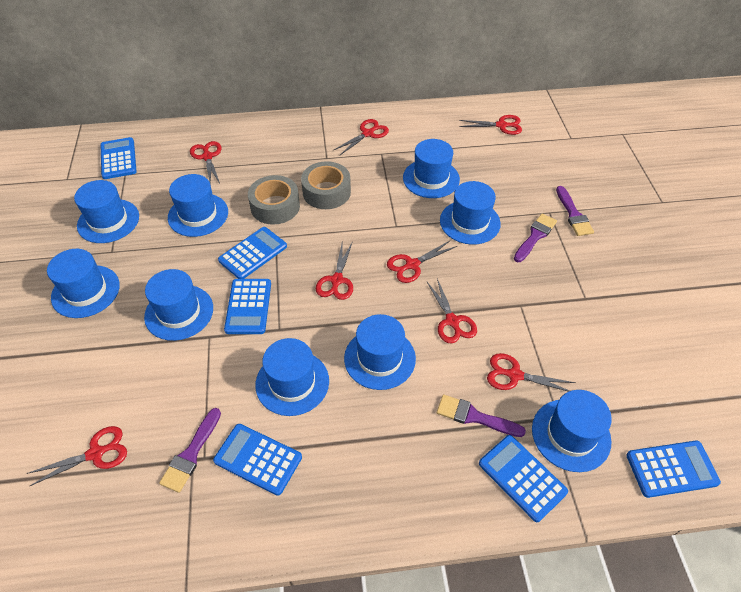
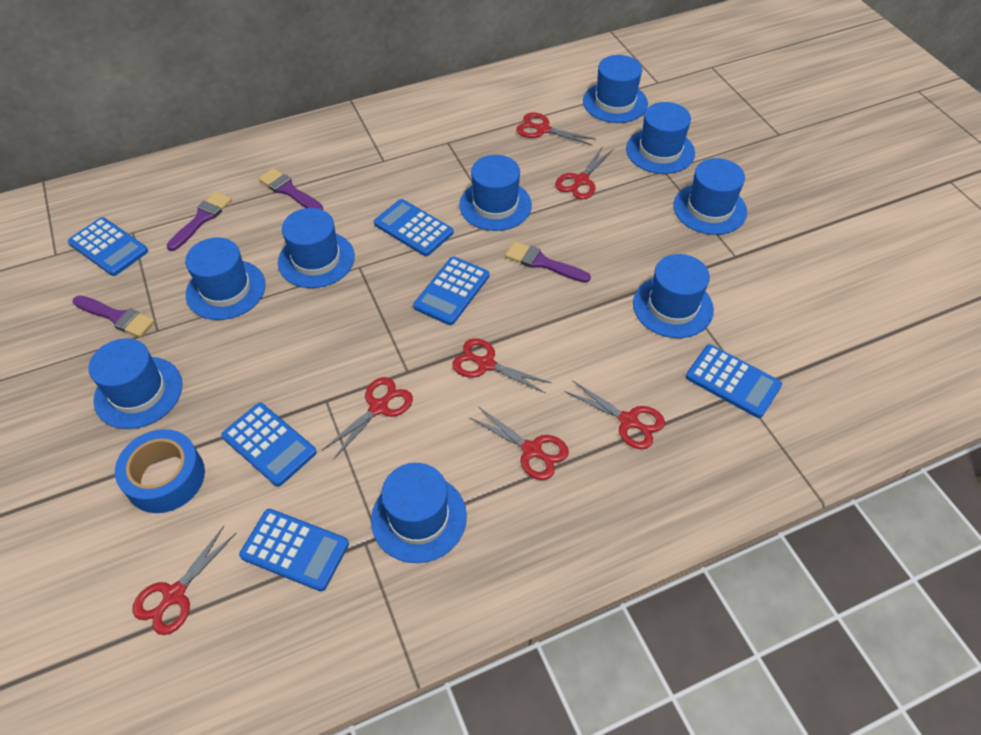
blue tape: none = 0 -> [115,429,205,513] = 1
grey tape: [248,175,300,225] [301,161,351,209] = 2 -> none = 0
red scissors: [27,426,127,487] [190,141,221,183] [316,241,353,300] [334,119,389,155] [387,240,457,283] [426,279,477,343] [459,115,522,135] [487,353,576,392] = 8 -> [132,526,236,635] [322,377,413,460] [452,338,551,393] [469,406,569,480] [516,113,596,145] [555,146,613,200] [564,380,665,449] = 7

